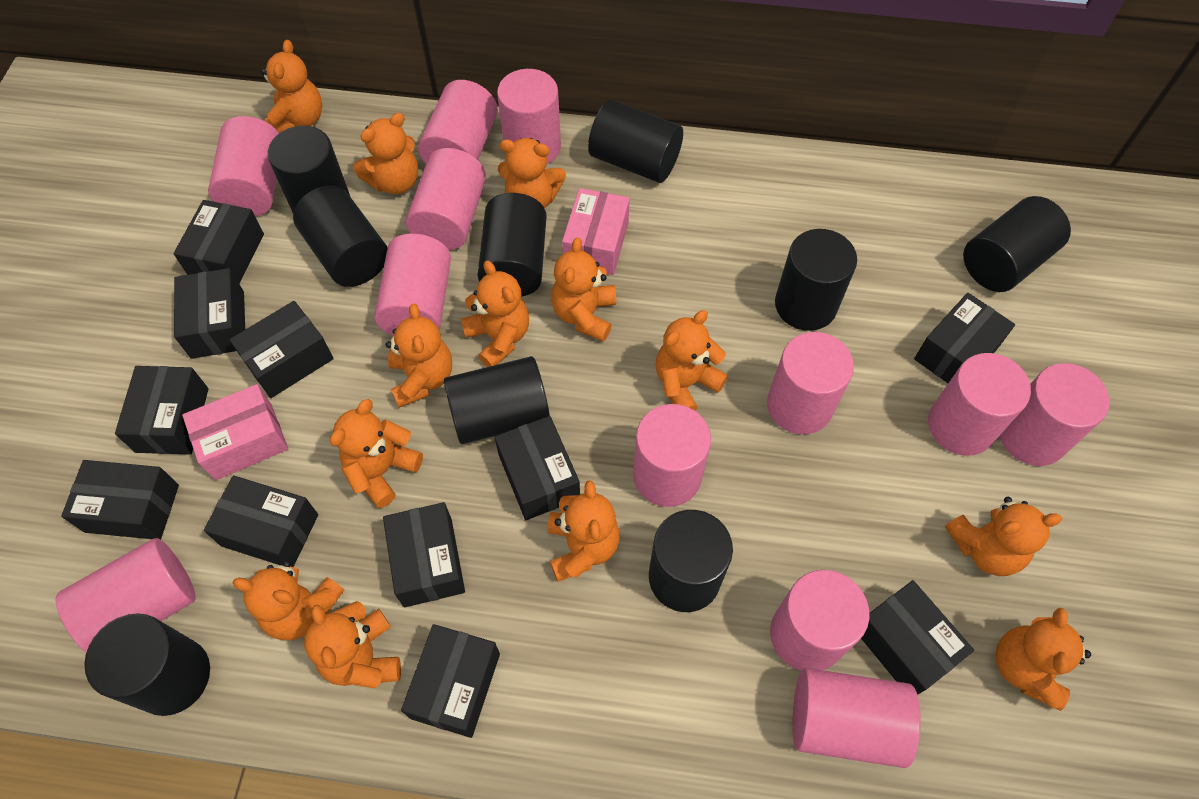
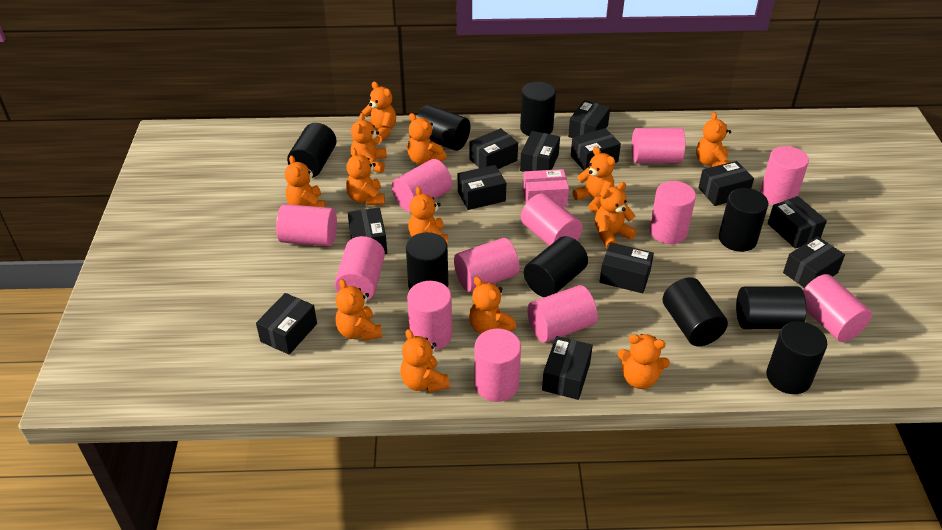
black box: [61,460,179,540] [115,366,209,455] [173,200,264,284] [174,268,245,359] [204,475,318,567] [229,301,333,398] [383,502,465,607] [401,624,500,738] [495,416,580,520] [861,580,974,695] [914,293,1015,383] = 11 -> [256,293,317,355] [348,208,387,254] [458,165,506,210] [470,128,518,169] [520,131,560,172] [542,336,593,400] [568,100,610,138] [571,128,621,170] [600,242,654,294] [698,161,754,206] [768,196,827,249] [783,236,845,288] = 12
pink box: [182,384,288,480] [562,188,630,275] = 2 -> [523,169,569,207] = 1

